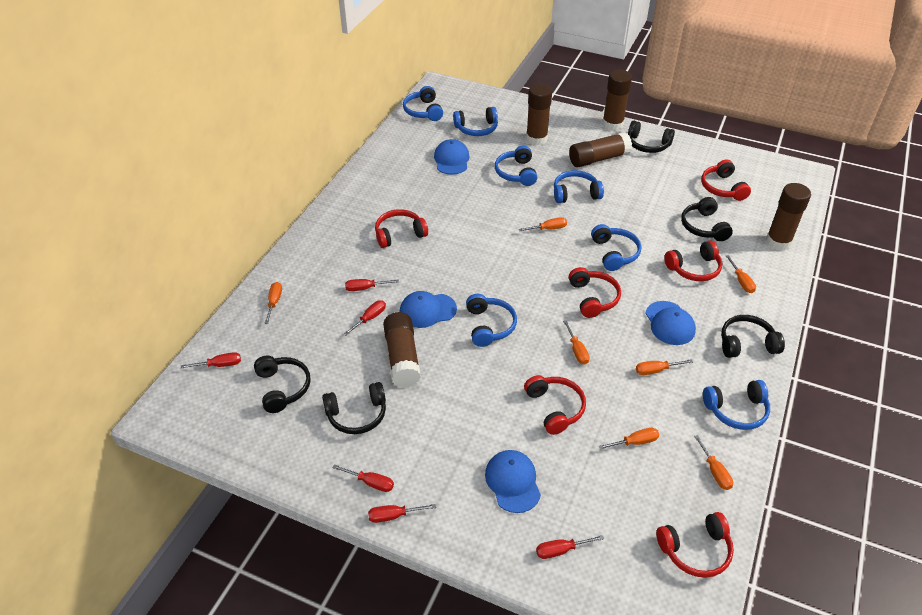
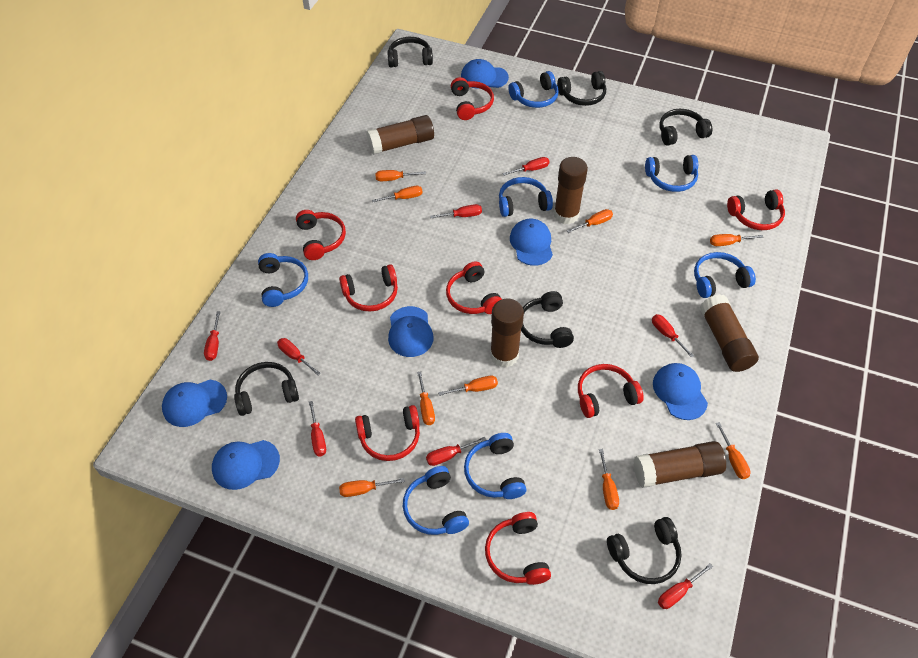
black headphones: [254,356,311,413] [322,382,386,434] [628,121,675,153] [681,197,733,241] [721,315,785,358] = 5 -> [234,362,299,416] [387,37,433,67] [521,291,574,348] [557,71,606,106] [607,517,682,584] [660,109,712,146] = 6
blue cap: [399,291,457,328] [434,139,470,175] [485,450,541,513] [645,301,696,345] = 4 -> [162,380,227,427] [212,440,280,490] [388,306,434,357] [461,59,509,89] [510,219,553,266] [653,363,708,420] = 6
orange screwdriver: [264,282,282,324] [519,217,567,231] [563,320,590,365] [599,428,659,450] [636,359,693,375] [694,435,733,490] [726,255,756,293] = 7 -> [339,478,405,497] [372,186,423,202] [375,170,426,181] [417,372,435,425] [438,375,498,396] [567,209,613,233] [599,449,619,510] [710,234,763,246] [716,422,751,479] = 9
red headphones: [375,209,428,248] [524,375,586,435] [569,267,621,318] [656,512,734,578] [664,241,723,281] [701,159,751,201] = 6 -> [296,210,346,260] [339,264,398,312] [355,405,420,461] [446,261,502,314] [451,77,494,120] [485,512,551,585] [578,364,644,418] [727,189,785,230] = 8
red screwdriver: [181,352,241,368] [332,464,394,492] [344,300,386,336] [345,279,399,291] [368,504,436,523] [536,535,604,559] = 6 -> [204,311,221,361] [277,338,321,375] [309,401,326,456] [426,437,486,466] [430,204,482,218] [503,157,549,176] [652,314,694,358] [658,564,713,609] = 8

